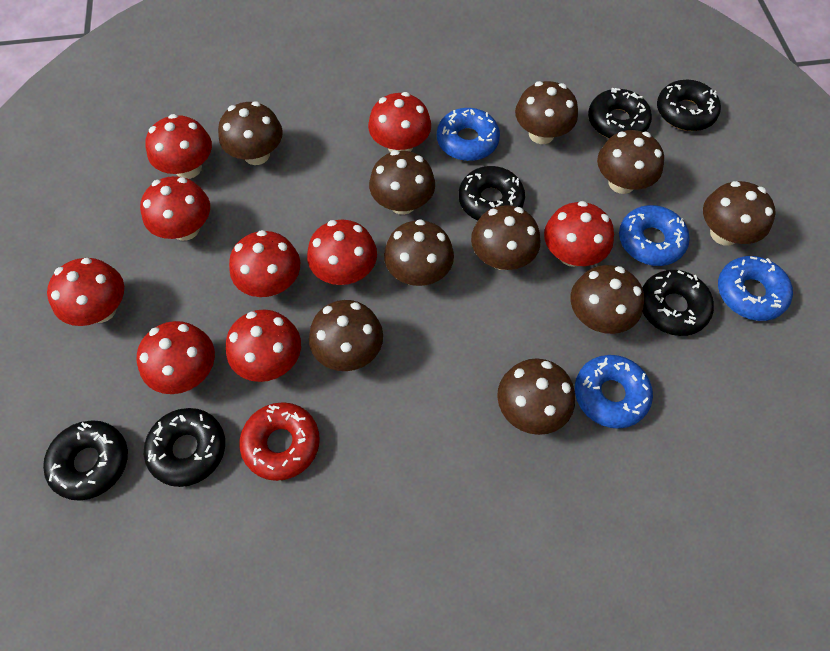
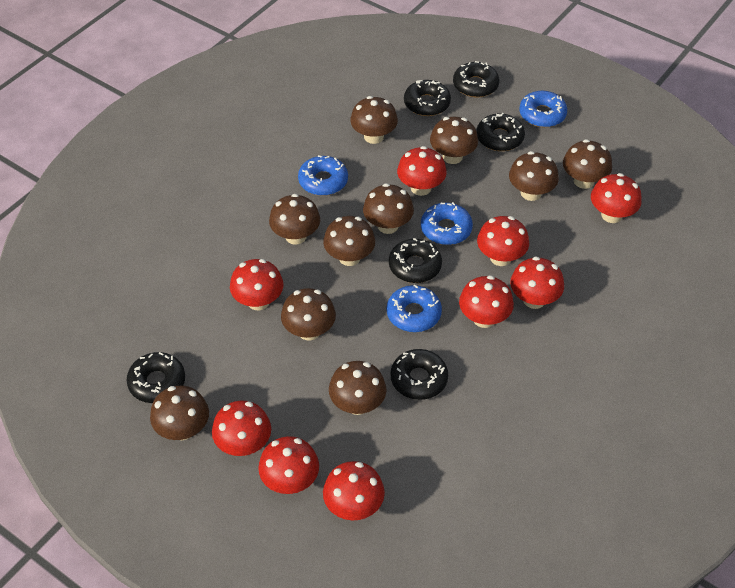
red donut: [239,402,320,481] = 1 -> none = 0

